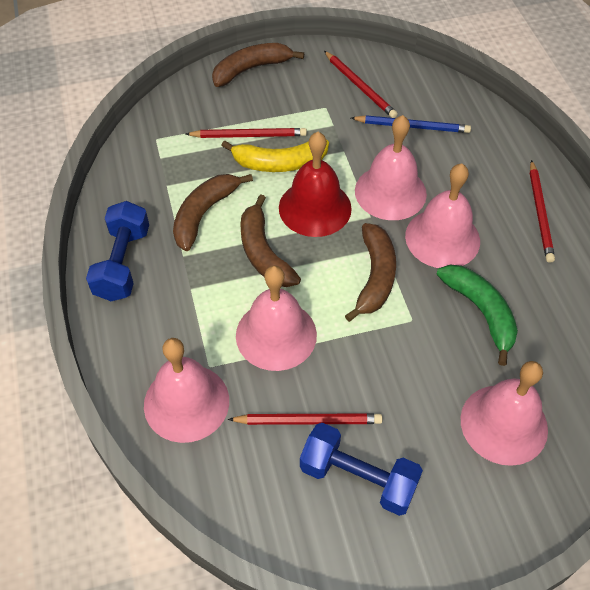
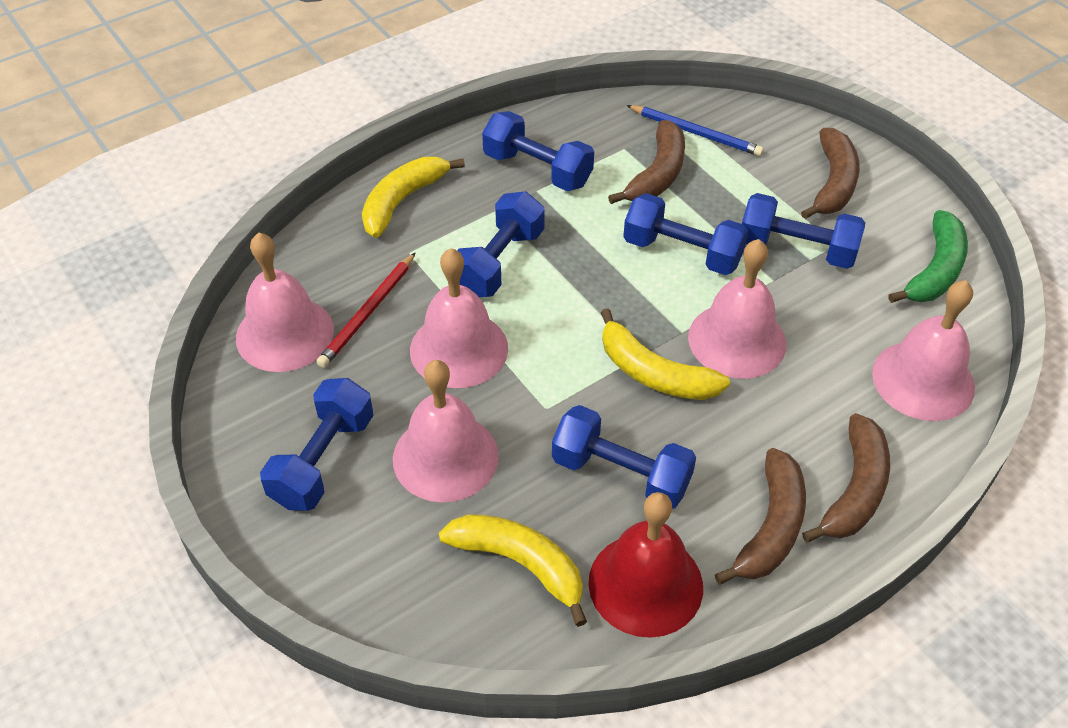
blue dumbbell: [86,201,149,301] [300,423,423,516] = 2 -> [260,378,374,511] [457,191,545,297] [482,111,594,191] [552,405,696,509] [623,193,749,275] [742,193,865,269] = 6
red pencil: [186,128,307,138] [228,413,383,425] [324,51,397,118] [530,160,555,263] = 4 -> [317,252,416,368] = 1
yellow banana: [221,140,329,172] = 1 -> [362,157,465,238] [439,514,587,627] [601,308,730,400] = 3

